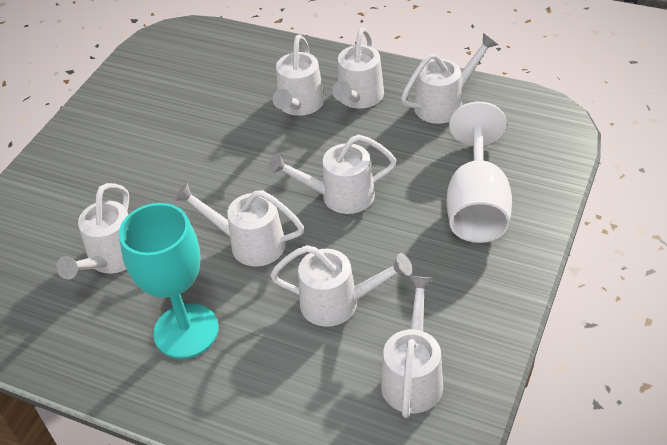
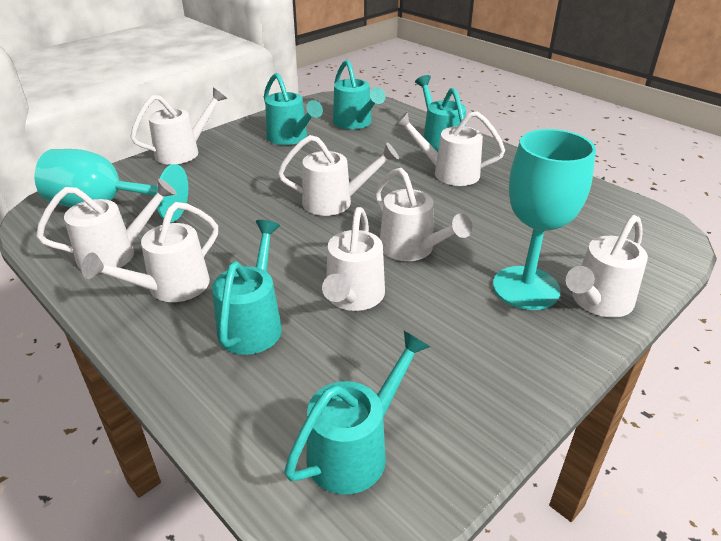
turquoise goblet: [119,203,219,359] = 1 -> [35,149,188,222] [493,129,596,310] = 2
turquoise watering can: none = 0 -> [212,220,282,355] [264,73,323,145] [284,331,430,494] [333,60,386,129] [415,75,466,152] = 5
white goblet: [447,102,512,243] = 1 -> none = 0

